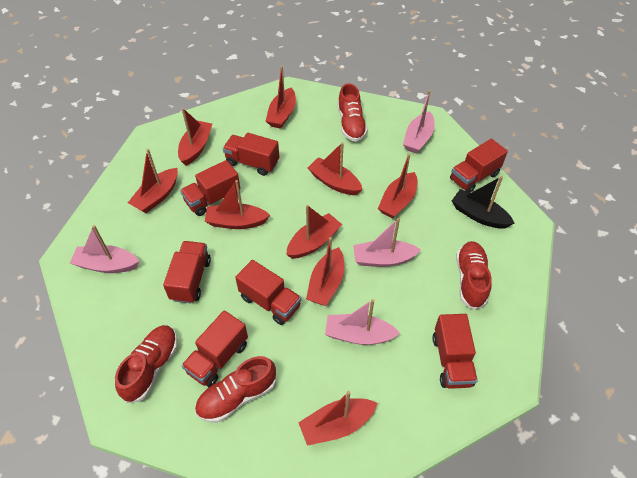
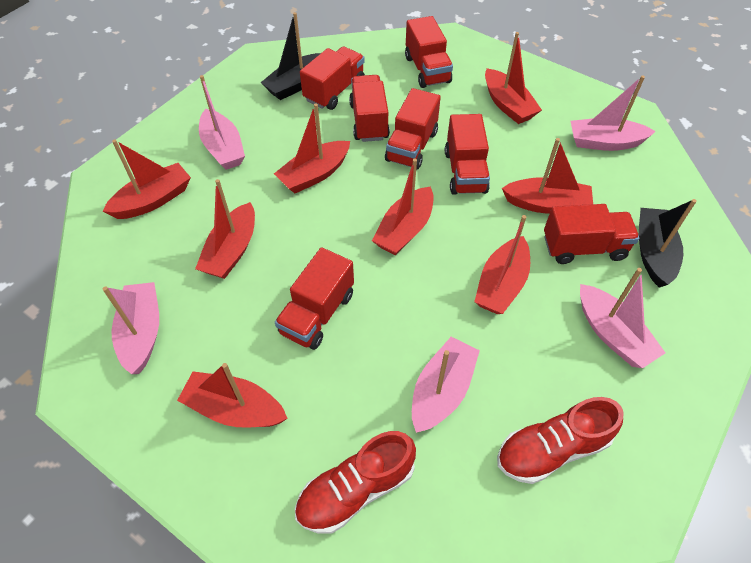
black boat: [452,176,514,229] = 1 -> [260,12,321,100] [639,199,697,287] = 2
pink boat: [70,225,139,273] [325,299,400,345] [353,218,421,267] [403,90,435,154] = 4 -> [103,282,159,374] [199,75,245,170] [412,337,480,433] [571,76,656,151] [580,268,665,368] = 5
red boat: [128,149,178,213] [178,108,212,166] [205,180,270,229] [266,66,296,129] [286,205,342,259] [298,391,377,446] [306,237,344,306] [308,142,363,195] [378,154,417,218] = 9 -> [102,139,191,219] [177,363,288,428] [195,179,255,279] [274,103,350,193] [372,159,434,256] [474,215,530,314] [485,32,542,124] [502,138,593,214] = 8
red shoe: [115,325,178,403] [195,356,276,423] [338,83,367,142] [456,241,492,310] = 4 -> [295,431,416,534] [497,397,624,484] = 2

